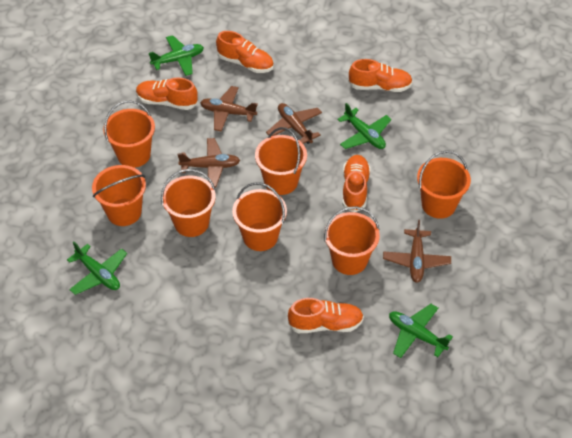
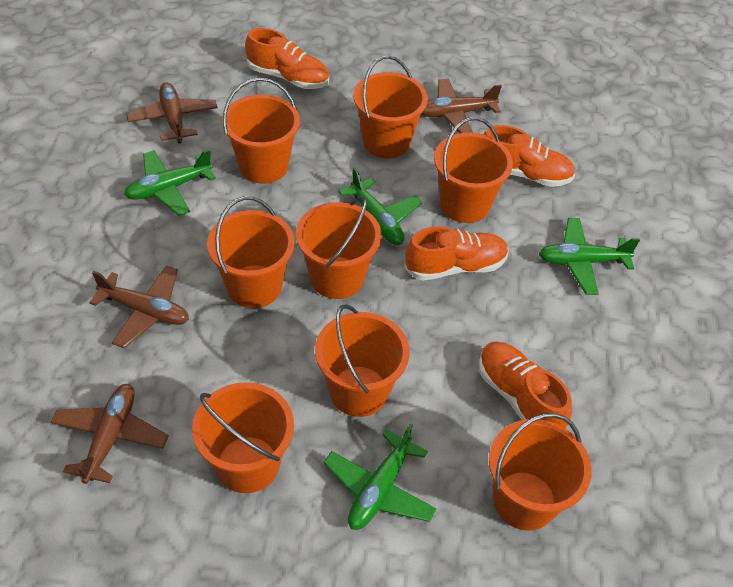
orange bucket: [92,165,146,226] [103,100,155,168] [161,169,216,237] [232,182,287,251] [255,127,307,195] [324,206,380,275] [417,150,471,219] = 7 -> [192,382,294,493] [207,196,295,308] [222,78,300,184] [296,196,382,299] [315,304,410,417] [353,55,428,158] [434,117,513,223] [489,413,591,531] = 8
orange shoe: [136,77,198,110] [216,31,274,73] [288,298,364,333] [342,155,371,212] [348,59,413,92] = 5 -> [245,28,329,89] [405,226,509,281] [479,341,572,428] [483,125,575,187] = 4

